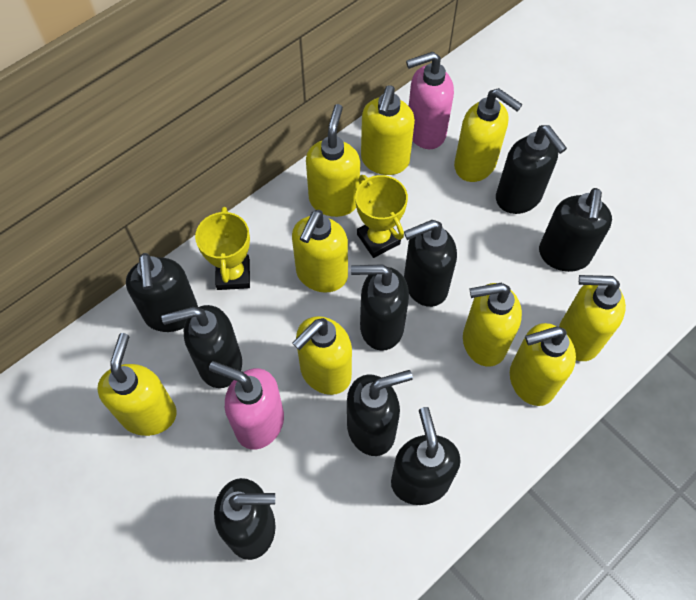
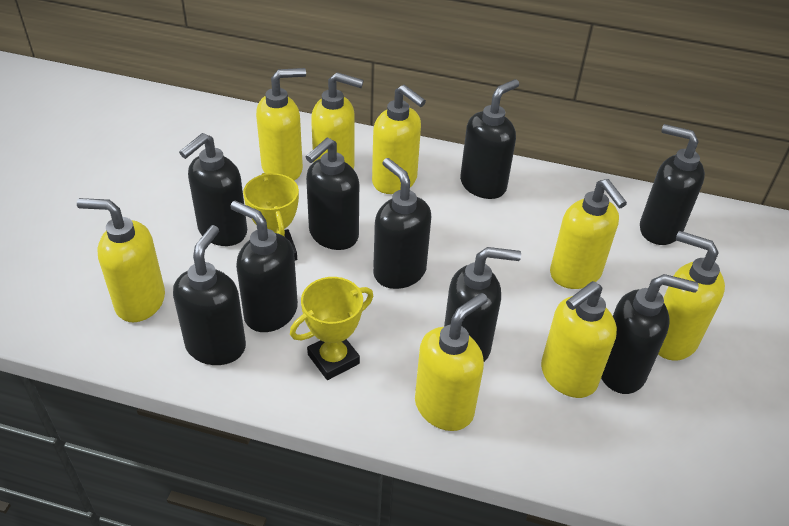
pink soap dispenser: [209,361,284,450] [406,52,454,149] = 2 -> none = 0
yellow soap dispenser: [97,333,177,436] [292,210,348,292] [292,316,352,395] [306,104,360,217] [361,85,415,175] [454,88,522,182] [463,283,522,366] [510,323,576,406] [559,275,626,361] = 9 -> [77,198,165,322] [256,68,306,181] [311,72,364,169] [372,85,426,194] [415,293,488,431] [541,281,617,398] [550,179,627,289] [658,231,725,361] = 8

